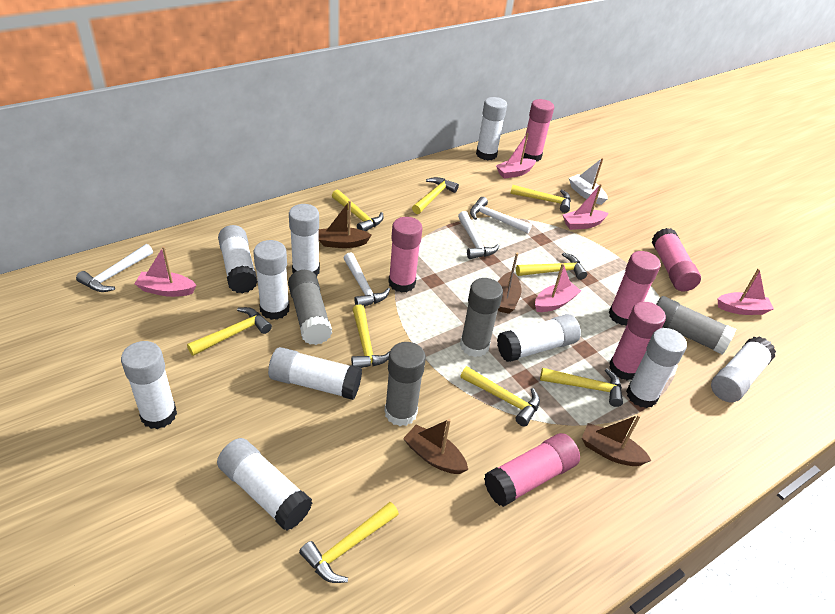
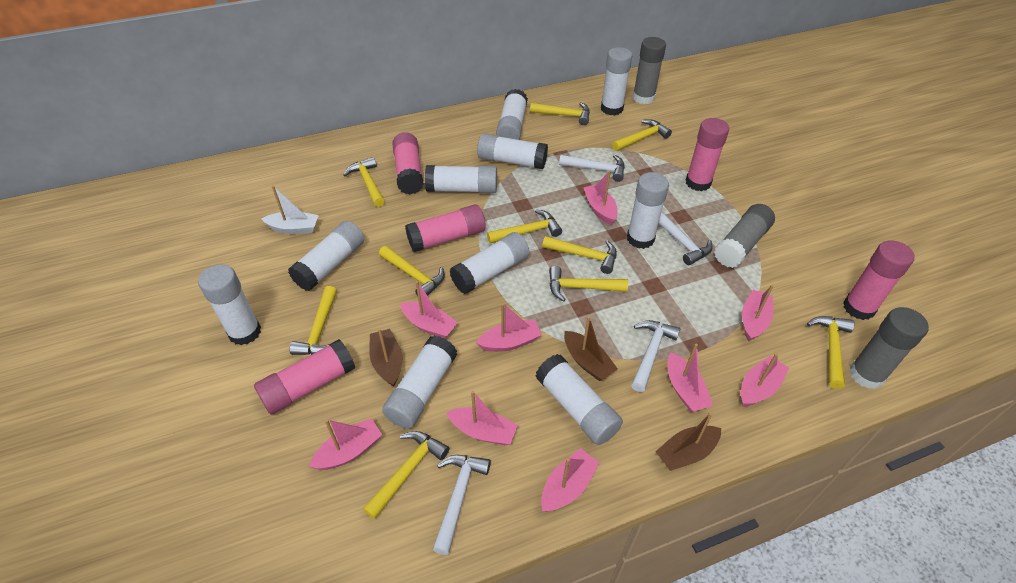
brown boat: [318,201,371,248] [403,419,468,474] [498,253,522,314] [582,414,652,466] = 4 -> [370,328,402,387] [564,316,618,381] [655,412,721,471] = 3
grey glue stick: [288,270,332,345] [384,342,426,426] [460,278,503,357] [656,296,736,355] = 4 -> [633,37,666,104] [714,204,775,268] [849,307,929,389] = 3
pink boat: [135,246,197,297] [496,133,536,179] [535,263,581,312] [563,184,608,230] [718,268,774,315] = 5 -> [309,418,382,470] [400,281,458,338] [446,391,518,445] [476,303,542,352] [541,448,600,512] [584,171,618,225] [667,343,713,412] [741,353,789,407] [742,285,774,341] = 9
pink glue stick: [388,217,422,293] [484,433,580,507] [523,99,554,161] [609,251,661,326] [609,302,666,380] [652,228,701,291] = 6 -> [254,339,355,415] [392,132,424,194] [405,204,486,252] [685,118,729,191] [843,240,915,320] = 5
yellow hammer: [187,307,272,356] [299,502,399,583] [332,190,383,231] [351,304,390,368] [412,177,459,214] [460,366,540,426] [510,185,571,213] [516,253,587,280] [540,368,623,407] = 9 -> [289,286,337,355] [343,157,385,207] [363,431,449,519] [379,246,445,296] [487,209,562,244] [530,102,590,125] [542,236,617,274] [549,266,628,302] [612,119,672,151] [807,316,854,389] = 10

